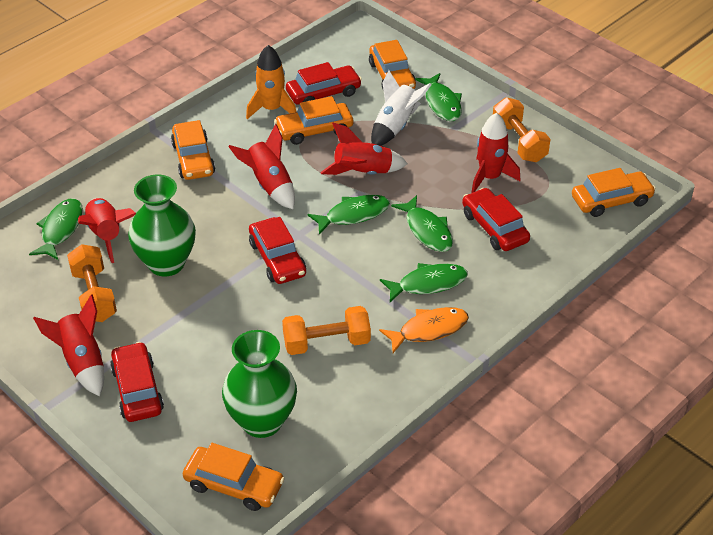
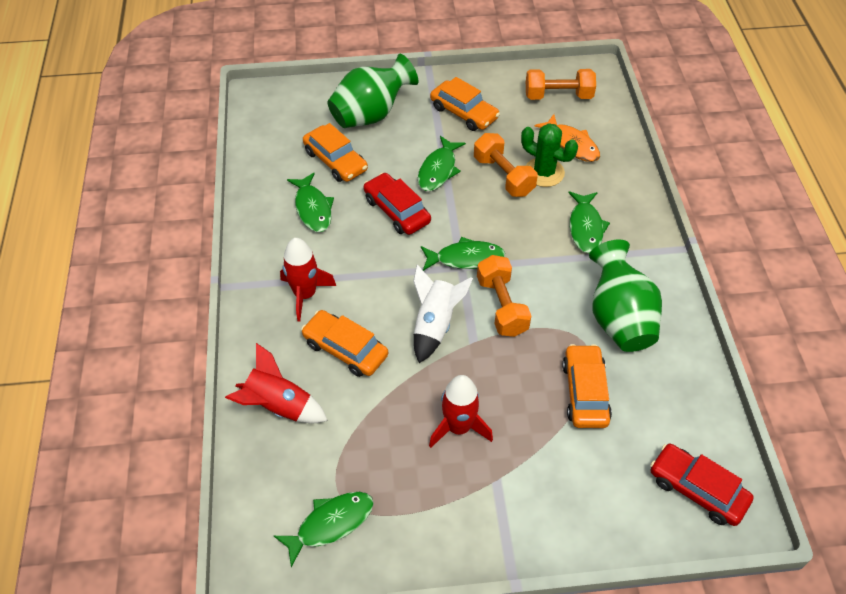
green cactus: none = 0 -> [521,123,578,187] = 1
orange car: [171,120,215,180] [183,443,285,511] [274,96,353,145] [369,40,416,91] [572,168,656,217] = 5 -> [301,310,388,377] [303,123,368,182] [430,77,500,131] [562,344,612,428] = 4
orange rocket: [246,45,296,119] = 1 -> none = 0
red car: [110,342,164,422] [249,217,306,284] [286,62,362,105] [462,188,530,251] = 4 -> [363,173,431,235] [650,444,754,526] = 2
red rocket: [33,294,104,396] [78,198,136,263] [228,124,295,209] [321,123,408,175] [471,113,520,193] = 5 -> [225,343,328,423] [280,238,336,322] [429,375,493,448] = 3

